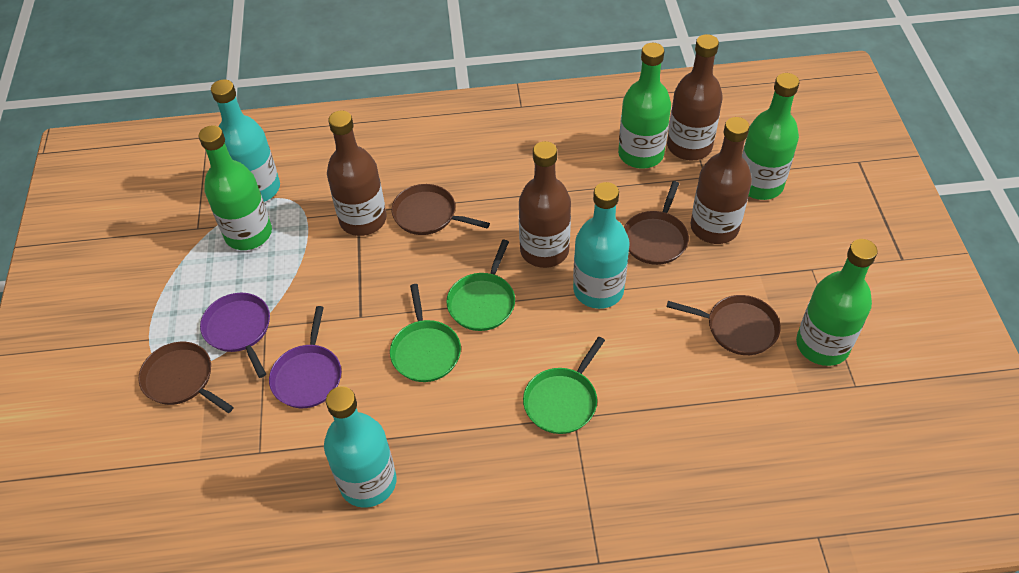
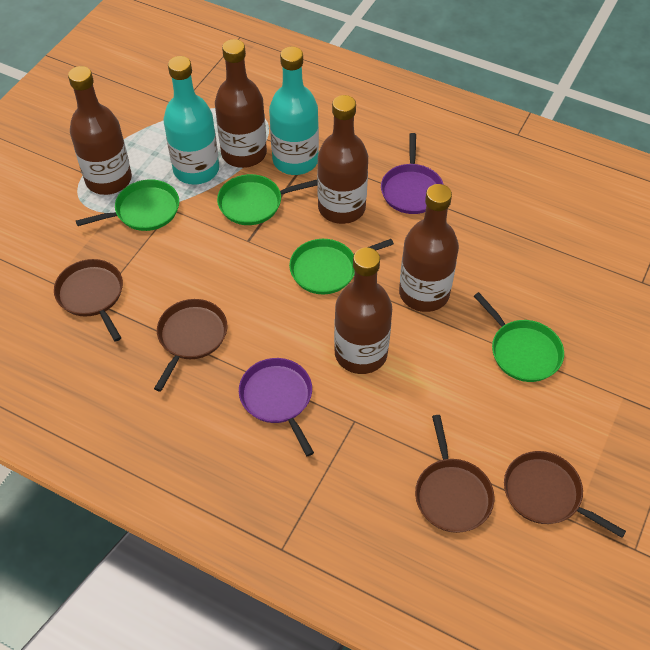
brown bottle: [327,110,387,236] [519,141,571,268] [667,34,723,161] [691,117,752,244] = 4 -> [68,66,132,195] [215,39,267,168] [317,95,368,224] [334,247,392,374] [399,184,459,312] = 5
green bottle: [199,125,272,250] [618,43,671,169] [742,73,799,200] [796,239,878,366] = 4 -> none = 0
green pan: [390,284,461,382] [446,240,515,331] [523,337,605,434] = 3 -> [76,179,179,231] [217,174,317,225] [289,239,394,294] [474,292,564,382] = 4
turquoise bottle: [211,79,280,202] [324,386,397,508] [573,182,630,309] = 3 -> [164,56,219,185] [269,47,319,175] = 2

